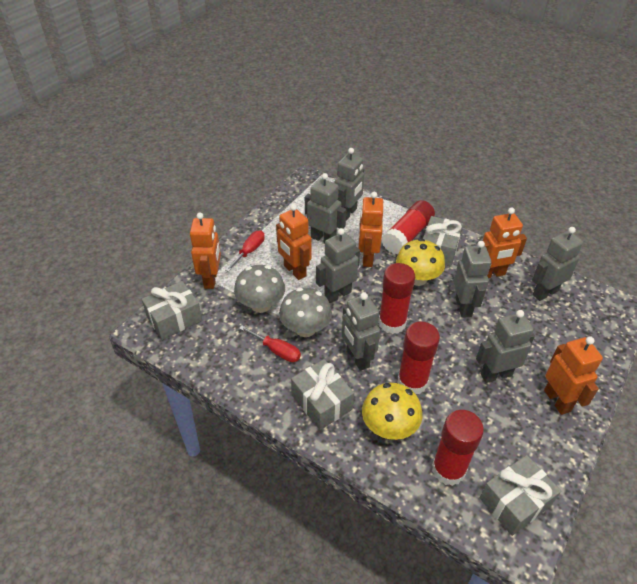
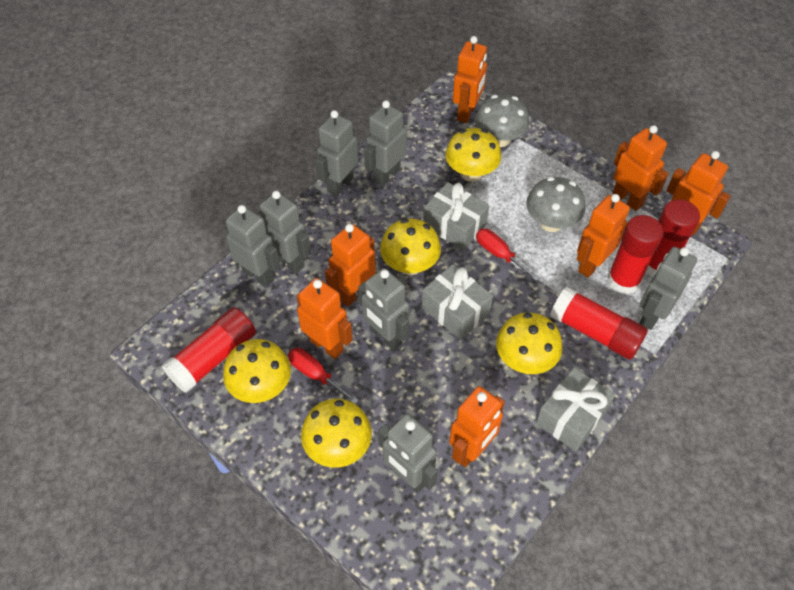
grey gift: [141,281,202,340] [291,359,354,430] [423,216,463,267] [480,455,561,536] = 4 -> [422,264,493,340] [423,182,489,250] [536,367,615,452] = 3
orange robot: [190,212,221,289] [276,204,312,280] [358,192,383,267] [483,207,527,278] [544,336,603,415] = 5 -> [297,278,353,359] [325,224,376,307] [449,386,505,467] [453,36,487,123] [577,194,630,278] [613,125,669,211] [666,151,731,235] = 7
yellow mushroom: [362,383,422,440] [396,238,445,286] = 2 -> [223,339,291,403] [301,399,372,468] [380,219,441,275] [445,128,501,182] [496,313,562,374] = 5

